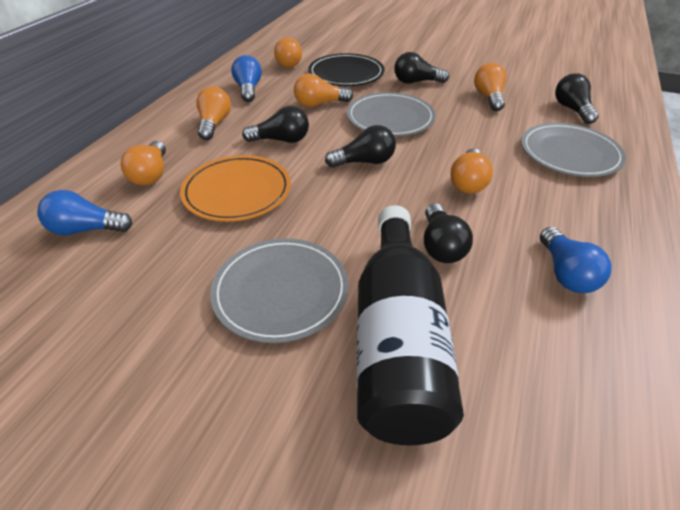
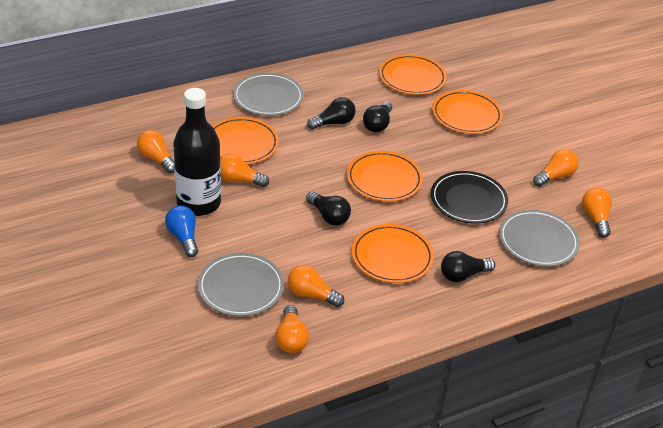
black light bulb: [242,106,309,143] [325,125,396,168] [394,52,449,84] [424,203,473,263] [555,73,599,124] = 5 -> [306,191,351,226] [307,97,356,130] [363,102,392,132] [441,251,495,282] = 4
blue light bulb: [37,190,132,235] [231,55,262,102] [540,227,612,293] = 3 -> [165,205,198,257] = 1
orange plate: [180,155,291,222] = 1 -> [212,117,279,164] [347,151,423,202] [352,224,434,283] [379,54,447,95] [432,90,503,134] = 5

